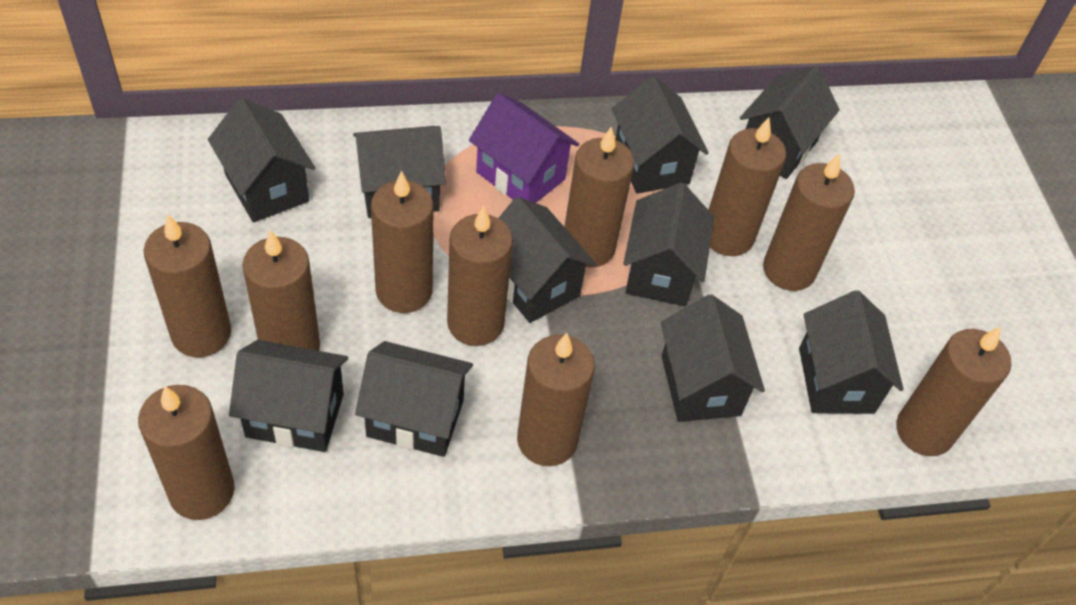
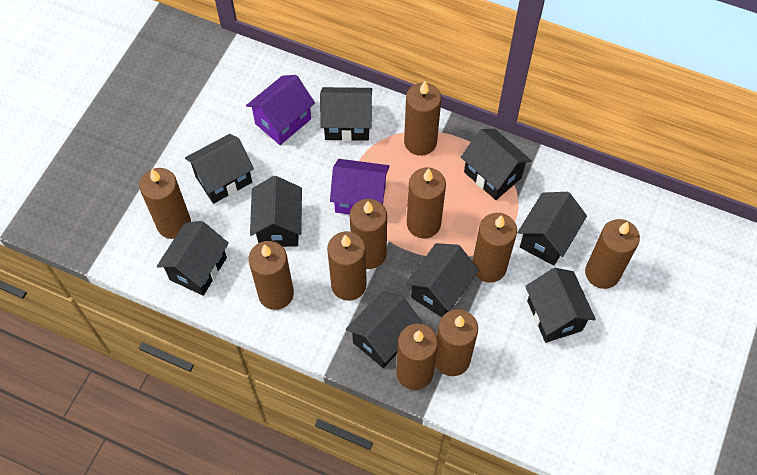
black house: [208,98,315,223] [229,340,348,452] [353,126,446,218] [355,341,473,457] [498,197,596,323] [612,76,709,194] [623,183,714,306] [661,294,765,422] [740,66,840,179] [799,290,904,414] = 10 -> [157,221,229,296] [185,134,254,204] [250,176,302,247] [320,87,372,141] [346,291,422,368] [406,243,479,317] [461,129,532,200] [517,192,587,266] [525,268,596,343] = 9
purple house: [469,93,579,203] = 1 -> [246,75,315,145] [330,159,390,215] = 2

